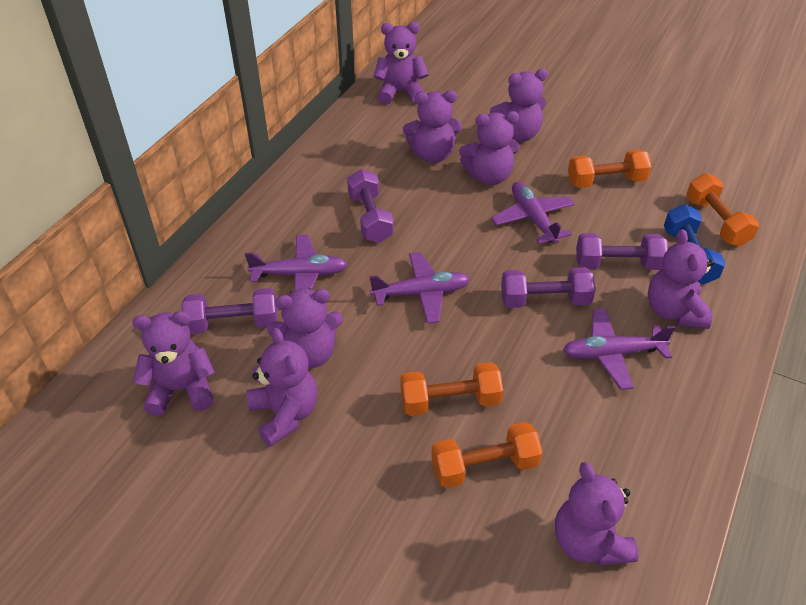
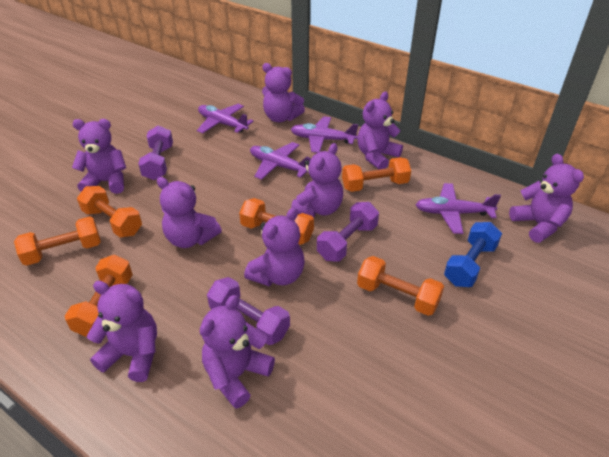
orange dumbbell: [400,362,503,416] [431,422,543,488] [568,150,652,188] [687,173,759,247] = 4 -> [14,216,101,266] [65,255,133,337] [77,186,142,238] [239,198,314,245] [342,157,411,192] [357,256,444,316] = 6
purple dumbbell: [181,288,278,334] [347,169,394,243] [501,267,595,308] [576,233,668,270] = 4 -> [138,125,173,180] [207,277,290,345] [317,202,379,262] = 3

